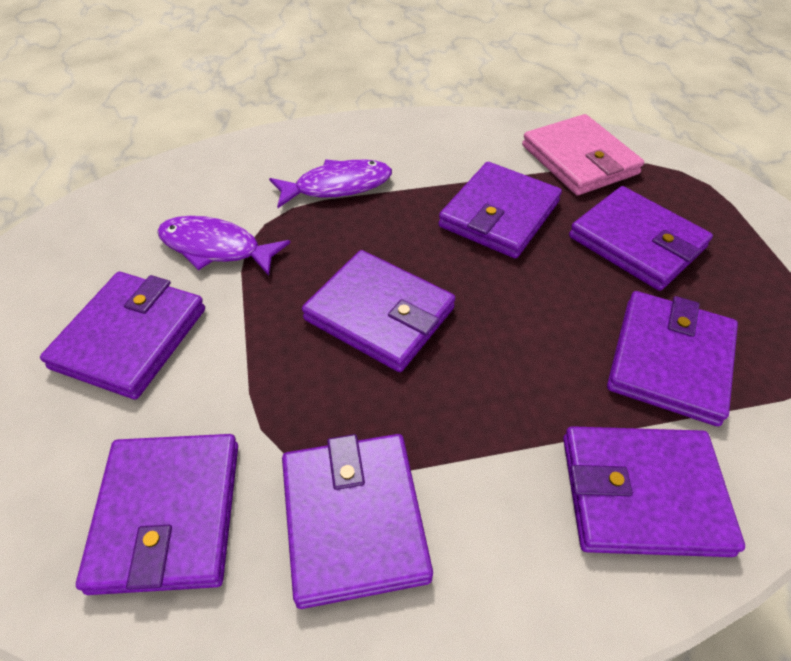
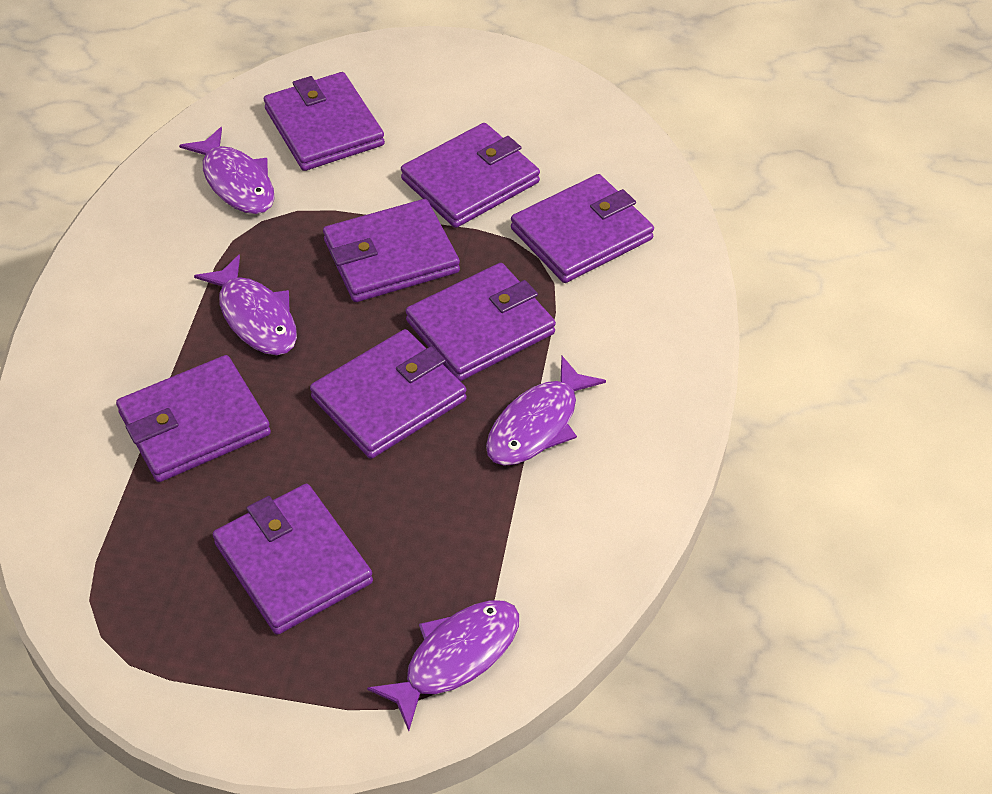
pink wallet: [522,114,644,195] = 1 -> none = 0
purple fish: [157,216,291,276] [269,160,392,208] = 2 -> [179,127,274,214] [194,254,297,355] [367,600,519,731] [486,356,606,465] = 4

